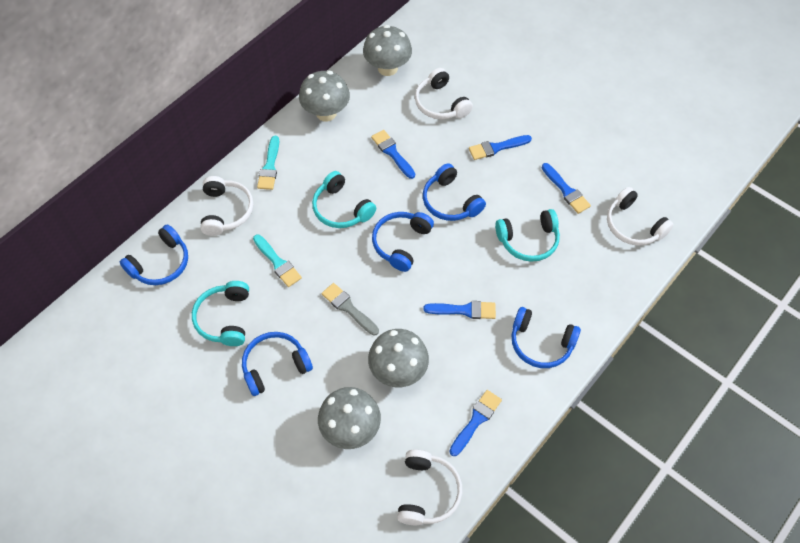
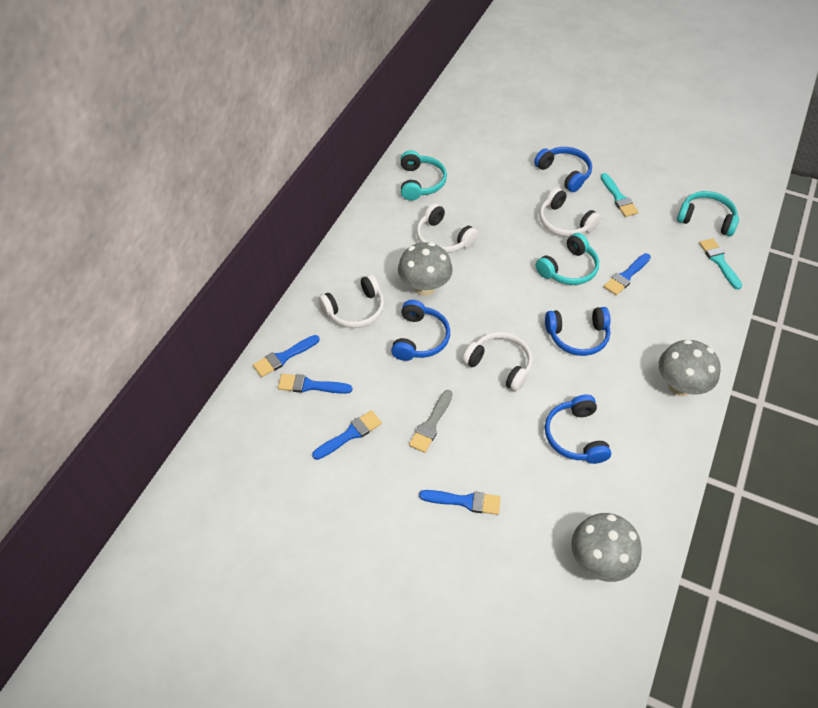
blue headphones: [120,224,188,285] [242,332,313,396] [372,212,434,272] [423,163,486,221] [511,307,581,368] = 5 -> [391,300,450,361] [534,147,592,192] [545,307,611,356] [545,395,611,464] = 4
grey mushroom: [299,71,350,121] [318,387,381,449] [363,25,412,76] [368,329,429,387] = 4 -> [398,242,453,296] [571,513,642,582] [659,339,721,396] = 3

